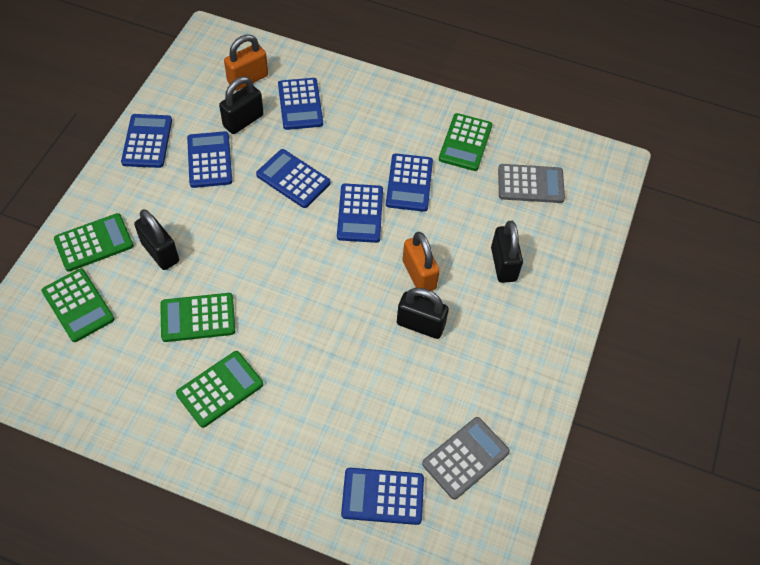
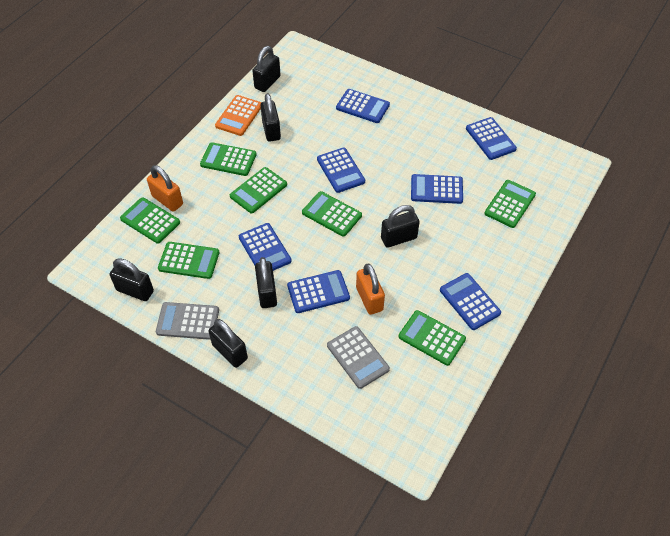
black padlock: [134,209,179,270] [219,76,264,134] [397,288,449,339] [491,221,523,283] = 4 -> [110,258,154,301] [208,319,248,368] [252,46,281,92] [255,257,277,308] [260,93,281,142] [381,205,420,248] = 6
green calculator: [42,268,115,342] [54,213,133,272] [160,293,235,342] [176,351,263,428] [439,113,492,171] = 5 -> [120,197,180,244] [158,242,219,279] [200,142,257,176] [230,167,287,213] [302,191,362,237] [398,310,466,366] [484,180,536,228] = 7
orange calculator: none = 0 -> [215,95,261,136] = 1

